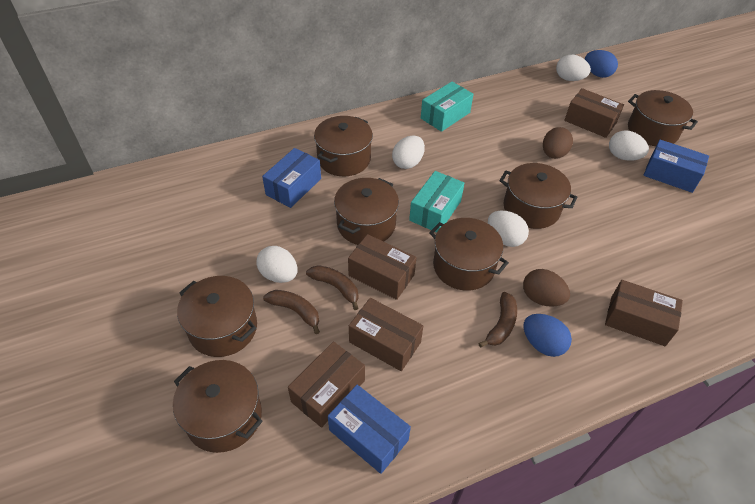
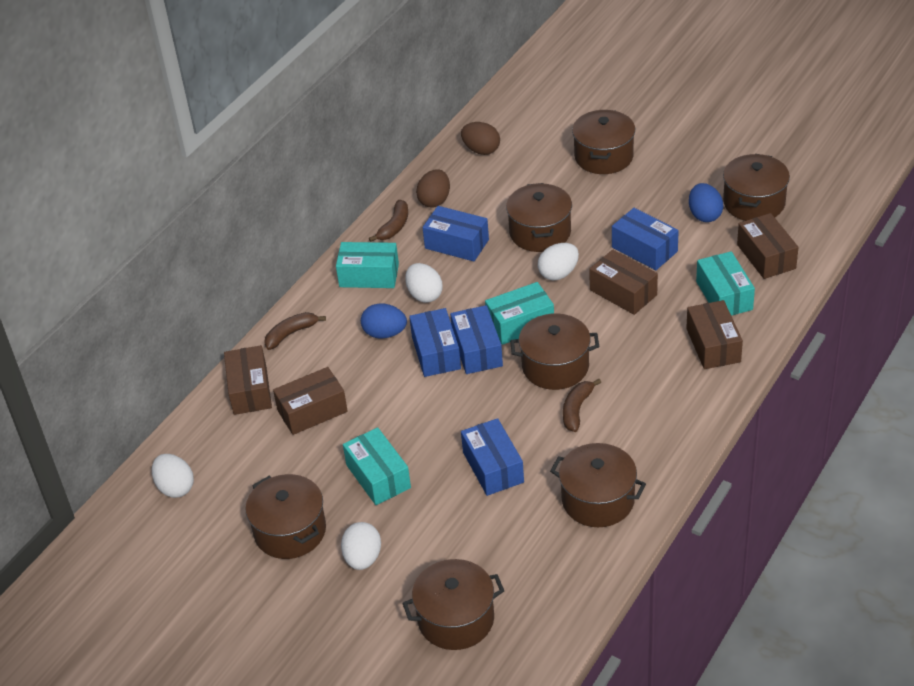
blue box: [262,148,321,208] [328,385,411,474] [644,140,709,193] = 3 -> [409,308,461,377] [422,206,489,261] [450,305,503,374] [461,418,524,496] [612,208,679,270] = 5
turquoise box: [409,171,464,233] [421,82,473,132] = 2 -> [336,242,399,288] [343,427,411,505] [485,282,554,345] [696,251,755,316] = 4
white egg: [256,246,298,283] [392,136,425,169] [488,211,529,247] [556,55,591,81] [609,130,649,161] = 5 -> [152,454,194,498] [341,522,381,570] [405,263,443,303] [538,243,579,280] = 4

